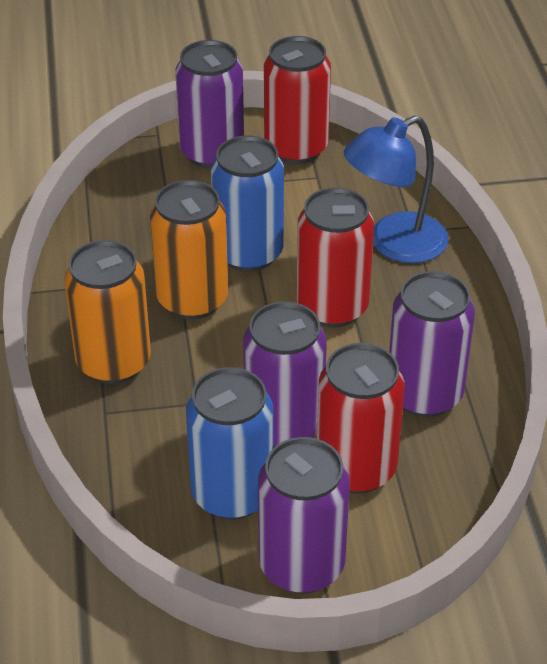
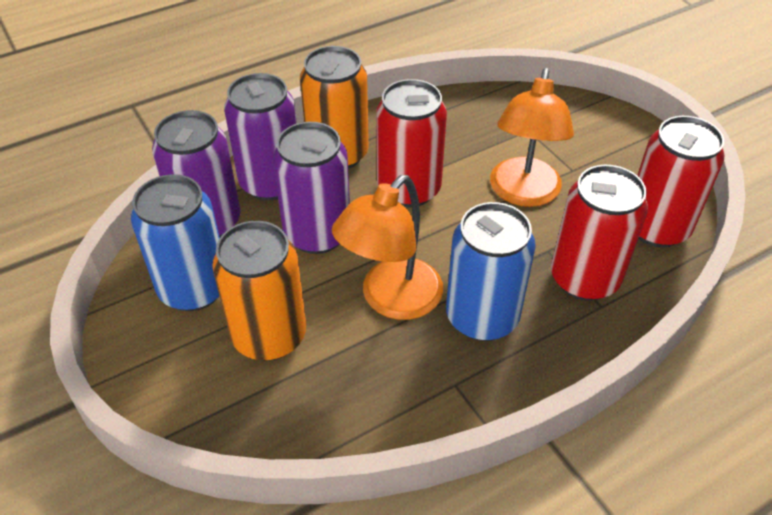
blue lamp: [344,115,448,263] = 1 -> none = 0
orange lamp: none = 0 -> [332,175,443,320] [490,68,574,207] = 2
purple can: [175,40,244,168] [243,301,327,448] [258,437,350,594] [389,271,475,417] = 4 -> [152,110,241,237] [224,73,297,201] [273,122,350,254] = 3

